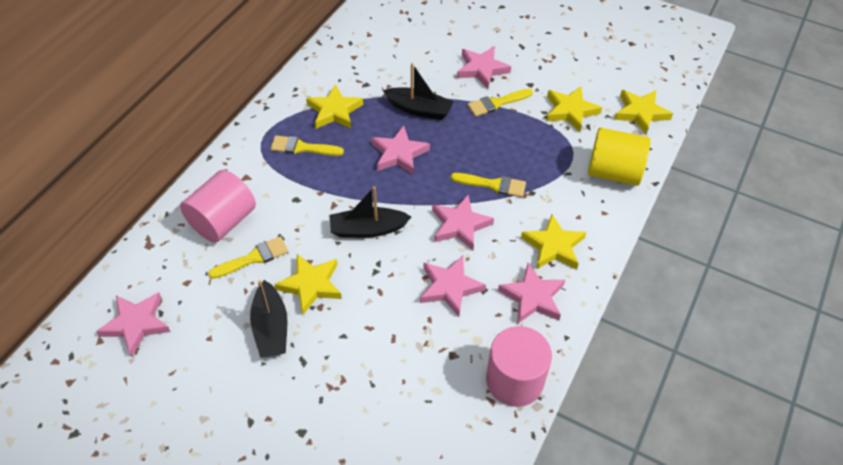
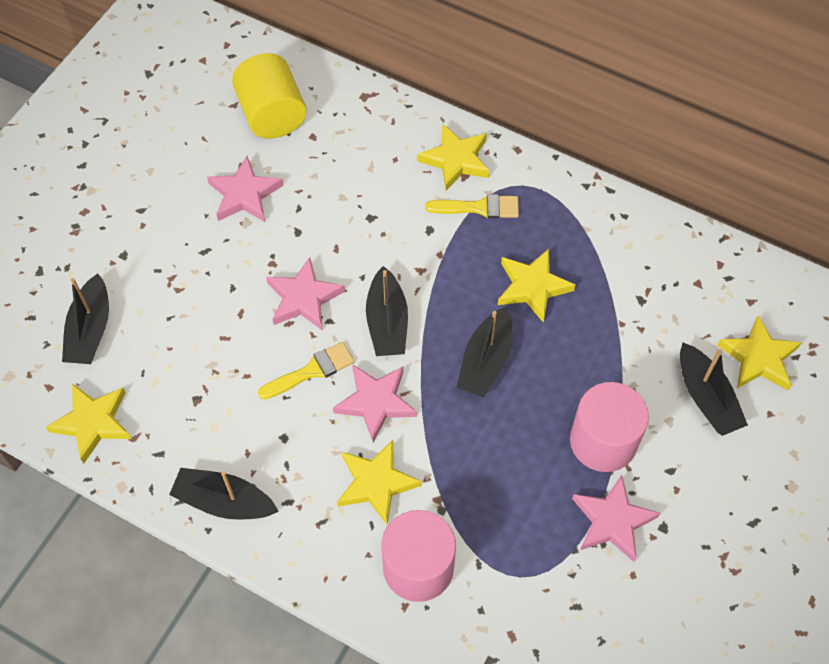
black boat: [250,280,287,358] [330,186,411,238] [383,63,454,120] = 3 -> [62,274,109,364] [169,468,279,520] [366,266,408,356] [457,307,512,398] [680,343,748,436] = 5
pink star: [96,292,171,356] [371,125,430,175] [420,256,486,317] [432,195,494,250] [457,46,511,89] [498,263,565,324] = 6 -> [207,156,283,222] [266,257,345,331] [333,364,417,442] [572,475,660,562] = 4
yellow brush: [208,236,289,279] [270,135,344,156] [451,173,526,197] [467,89,533,117] = 4 -> [258,342,355,400] [425,194,519,219] = 2

